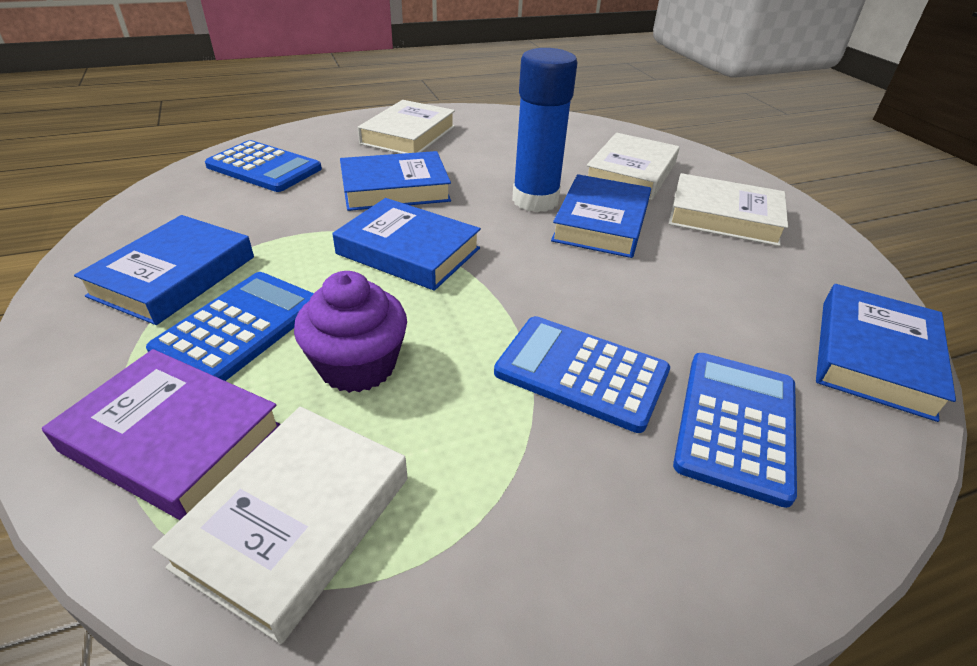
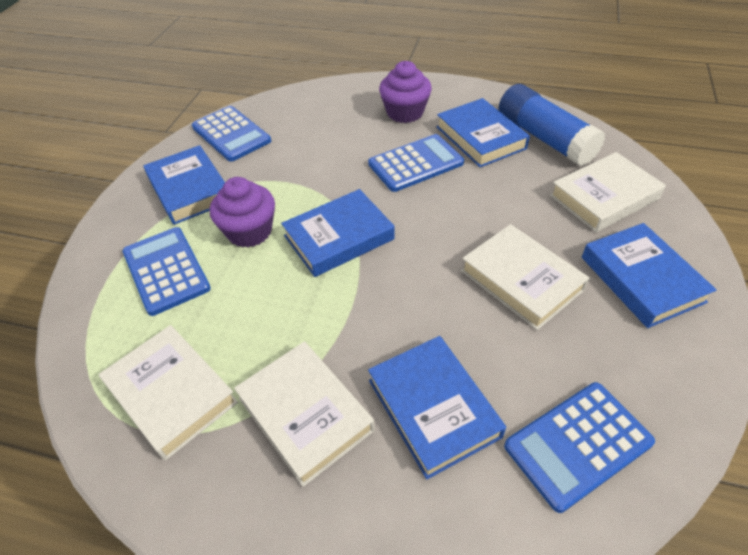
purple book: [42,349,281,520] = 1 -> none = 0
purple cupcake: [294,271,407,393] = 1 -> [210,177,275,247] [379,61,432,123] = 2

